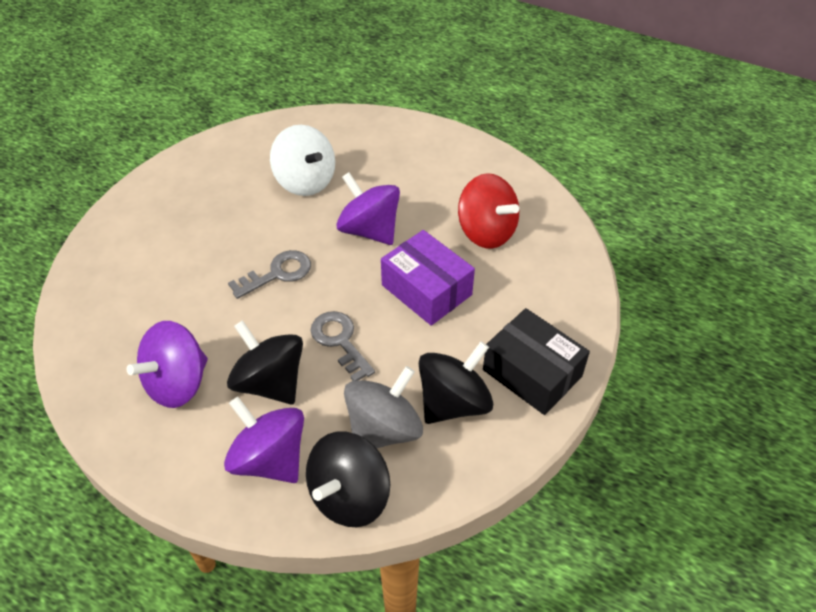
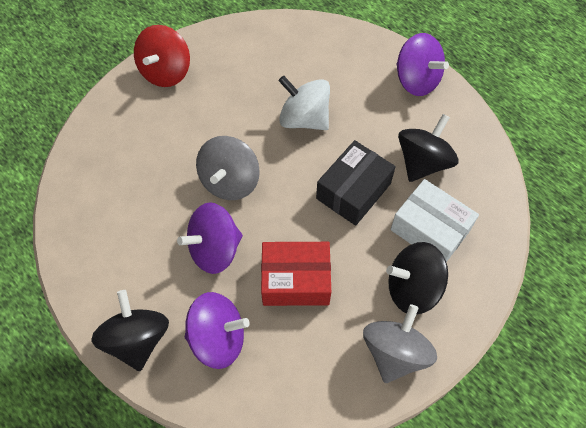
grey key: [228,250,311,299] [311,311,375,381] = 2 -> none = 0
grey spinning top: [344,366,423,448] = 1 -> [196,136,260,200] [363,304,437,383] = 2
purple box: [381,230,475,326] = 1 -> none = 0
red box: none = 0 -> [261,242,331,306] = 1
white box: none = 0 -> [390,179,479,262] = 1

